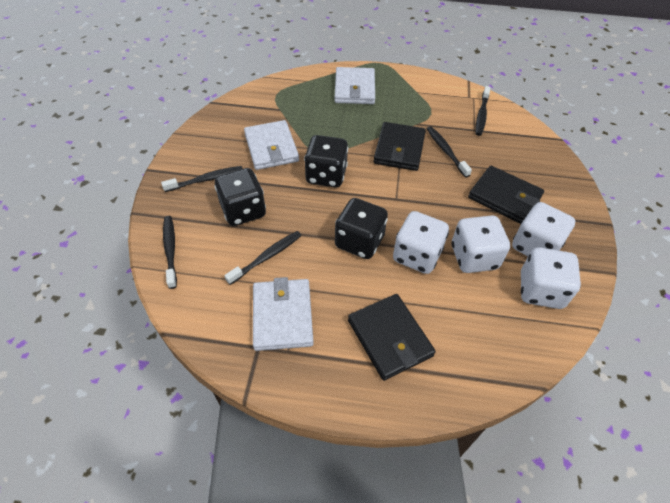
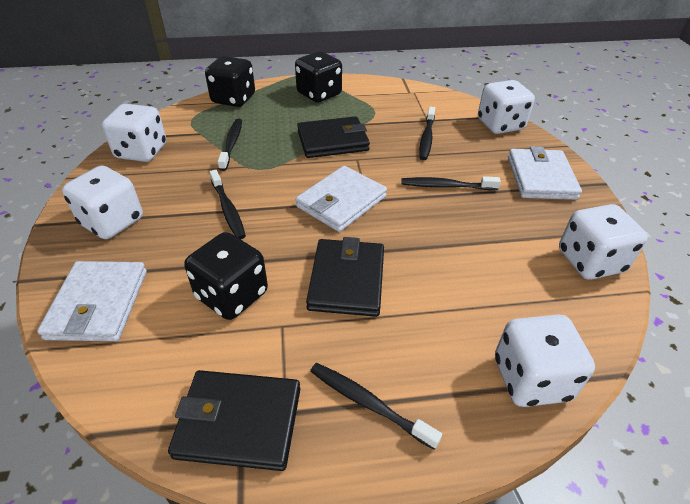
white dice: [393,211,449,274] [452,215,510,273] [512,202,575,256] [521,247,581,309] = 4 -> [62,166,143,239] [102,104,166,162] [478,80,535,134] [495,314,595,407] [559,204,648,280] = 5

